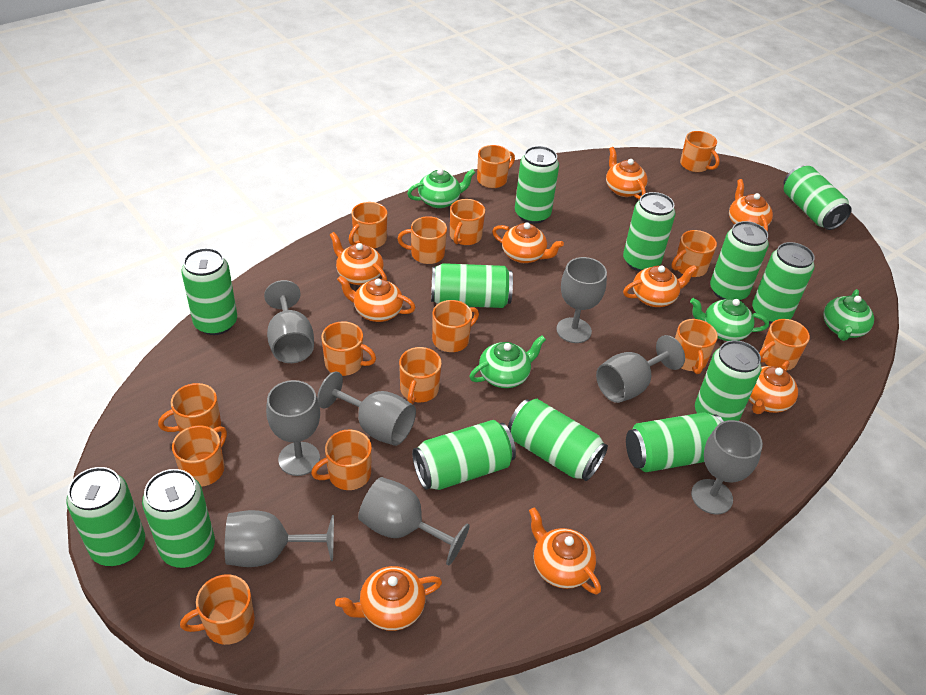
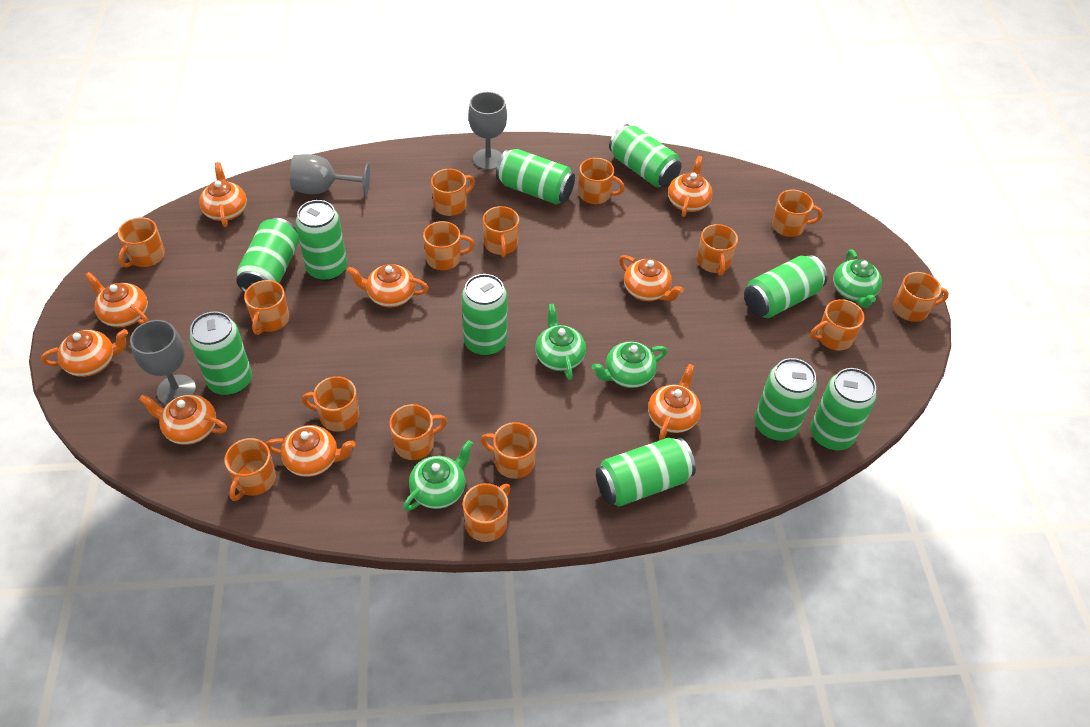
green can: [66,467,145,566] [142,469,215,568] [181,248,237,335] [412,420,516,490] [431,263,513,308] [508,399,608,481] [515,146,559,224] [623,192,675,272] [626,412,723,472] [695,340,761,421] [710,221,769,300] [752,242,815,324] [783,166,852,230] = 13 -> [189,312,252,395] [236,218,299,292] [295,200,347,281] [461,274,507,356] [496,149,575,204] [596,438,696,507] [609,124,682,188] [744,255,828,318] [754,358,817,441] [810,368,877,450] = 10
grey goblet: [225,510,334,567] [264,280,314,363] [266,380,320,476] [317,371,416,446] [358,477,470,565] [556,257,607,343] [596,335,685,403] [691,420,763,515] = 8 -> [130,320,196,405] [290,154,370,196] [468,92,507,170] = 3

